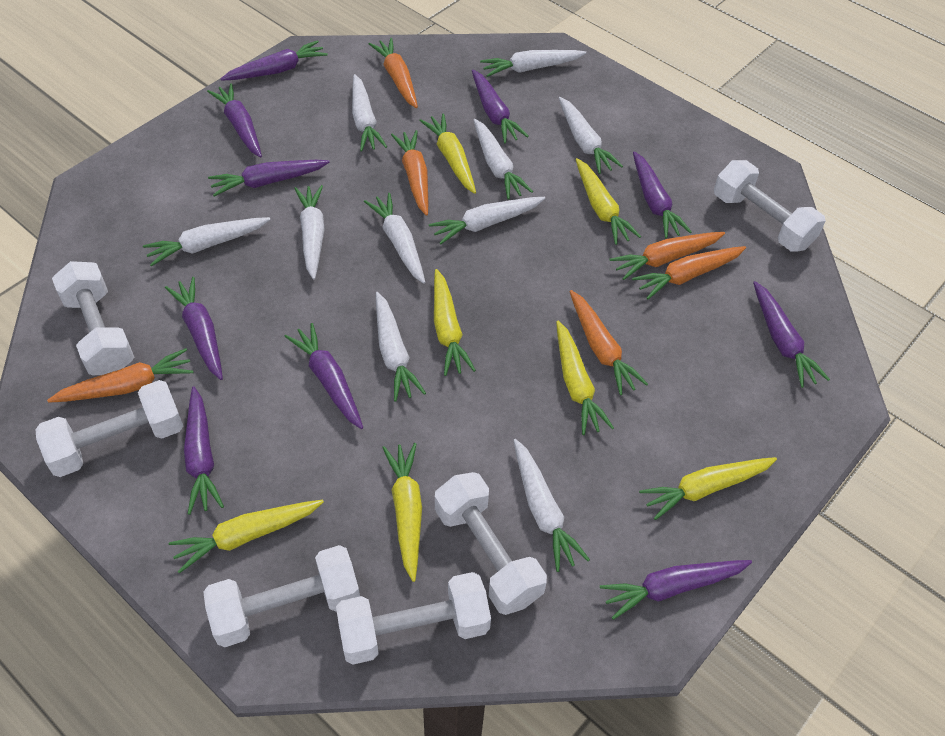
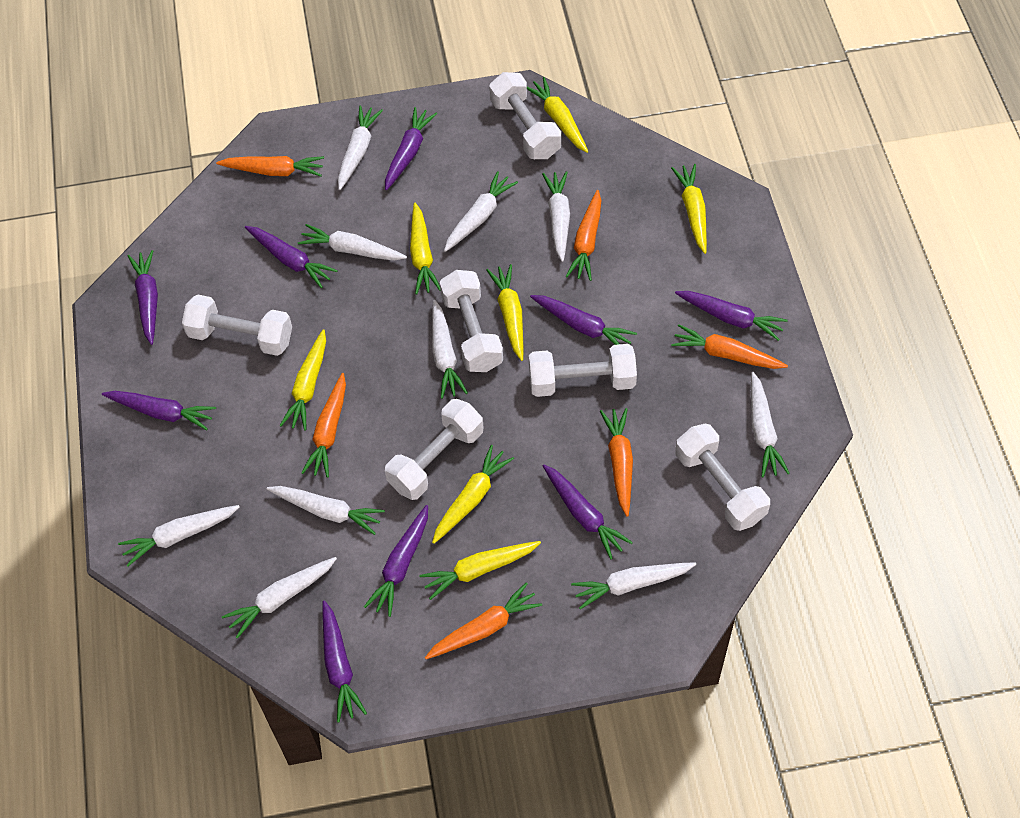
purple carrot: [165,277,223,380] [184,387,224,515] [207,83,262,158] [208,160,330,197] [220,40,328,81] [284,323,363,429] [472,70,529,144] [600,560,752,620] [633,151,692,238] [753,281,830,388] = 10 -> [102,391,216,430] [128,250,158,345] [245,226,338,288] [322,600,367,722] [364,505,428,617] [385,107,437,190] [530,295,637,345] [543,465,633,559] [675,291,788,341] = 9

